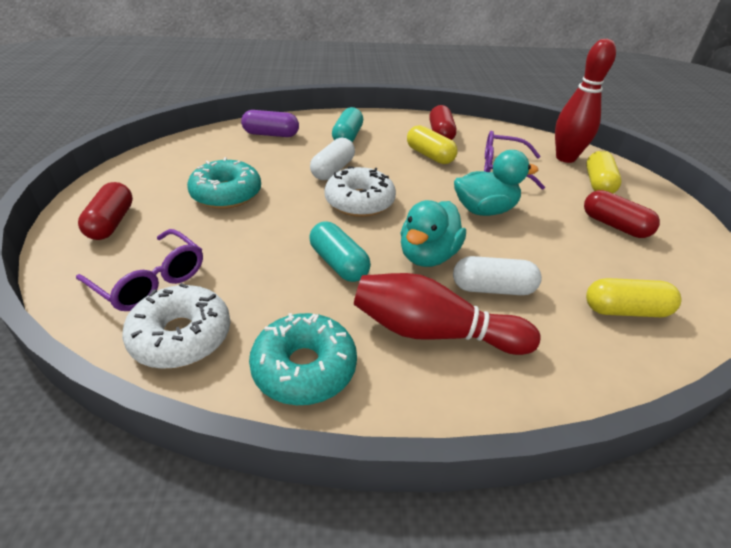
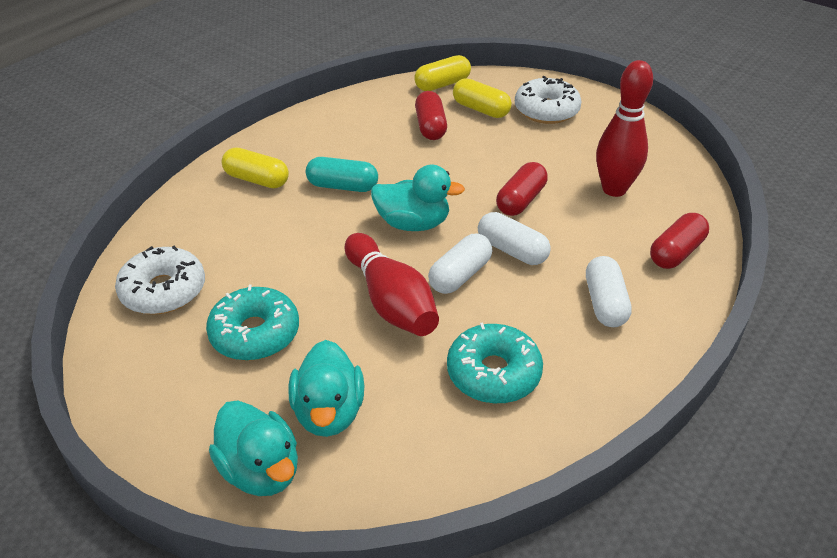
purple capsule: [241,110,299,137] = 1 -> none = 0
purple glasses: [76,229,203,311] [484,131,545,190] = 2 -> none = 0
turquoise capsule: [309,221,371,282] [332,107,363,142] = 2 -> [306,157,378,192] = 1
turquoise duck: [401,200,466,267] [454,150,539,216] = 2 -> [209,400,298,496] [289,340,364,437] [371,165,465,231] = 3
white capsule: [310,138,355,180] [453,256,542,295] = 2 -> [428,234,492,294] [478,212,551,265] [586,256,632,327] = 3

